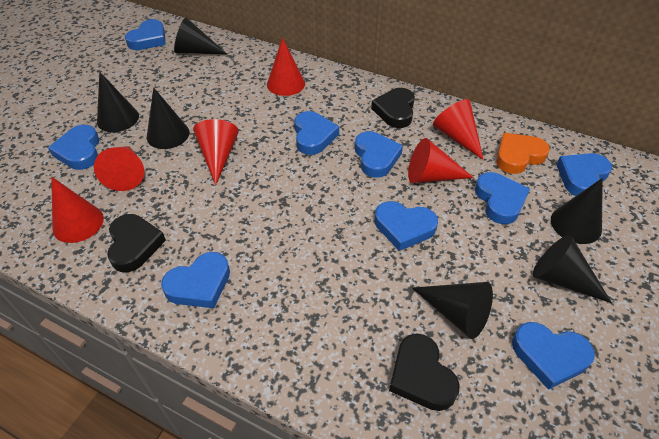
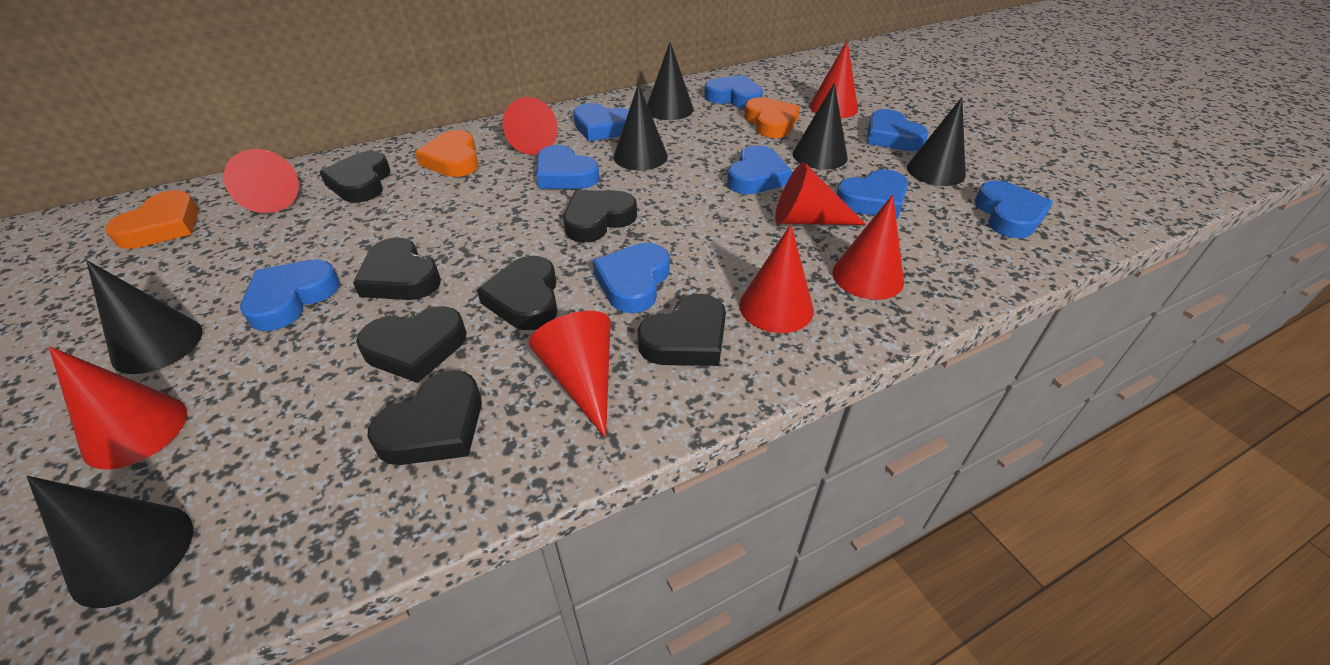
black heart: [107,214,166,272] [371,88,415,128] [389,334,460,411] = 3 -> [320,151,390,203] [353,238,441,300] [356,306,467,383] [367,370,482,465] [477,256,557,330] [563,190,637,243] [637,294,726,366] = 7
orange heart: [496,133,550,174] = 1 -> [105,190,199,249] [415,130,479,177] [744,97,800,138] = 3
red cone: [51,177,104,243] [94,146,144,191] [193,119,239,185] [267,37,305,96] [408,138,474,183] [433,99,484,160] = 6 -> [49,346,187,469] [224,149,299,213] [502,97,558,155] [529,311,611,438] [739,224,814,333] [775,162,867,225] [809,40,858,118] [832,195,904,300] = 8

